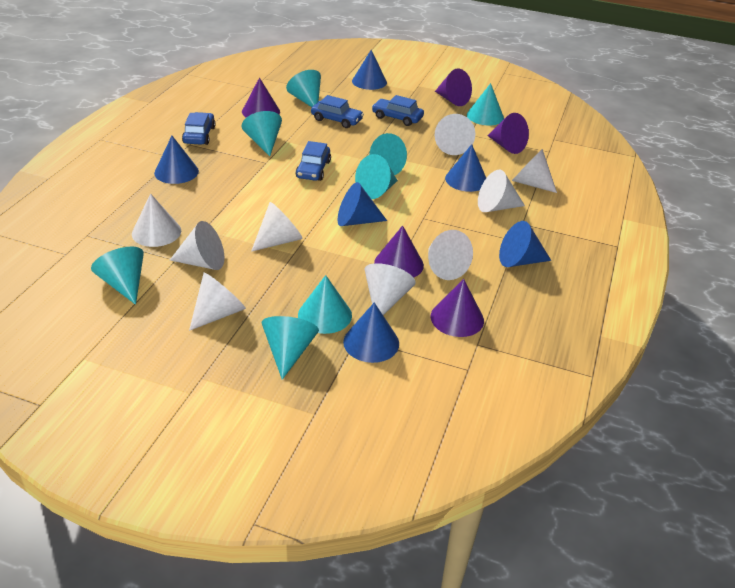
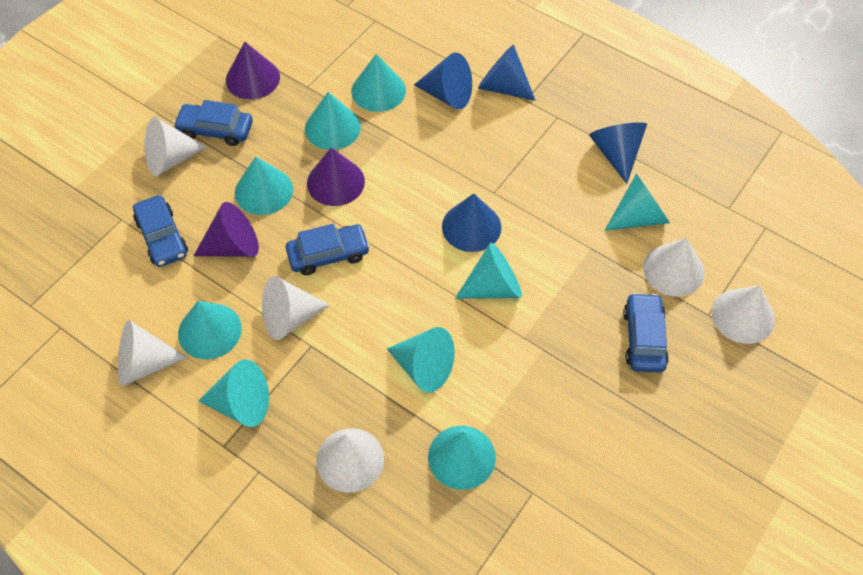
blue cone: [154,136,199,184] [338,182,387,226] [343,302,399,363] [352,50,387,90] [445,144,486,192] [499,221,551,267] = 6 -> [414,53,472,110] [442,193,501,252] [478,45,536,101] [589,122,647,184] = 4
purple cone: [242,78,280,118] [374,225,424,277] [431,279,484,337] [435,69,472,106] [487,113,529,154] = 5 -> [194,202,259,257] [226,42,280,99] [307,148,365,206] = 3
turquoise cone: [91,247,144,305] [242,111,282,156] [261,316,319,380] [286,70,321,107] [298,275,352,334] [355,154,398,199] [369,133,407,175] [467,83,504,126] = 8 -> [178,301,242,360] [198,360,269,427] [235,157,293,215] [305,92,361,150] [351,54,406,112] [387,327,455,393] [428,426,496,490] [455,243,522,299] [605,174,670,231] = 9
white cone: [132,193,181,247] [170,221,224,270] [189,273,246,331] [251,202,303,252] [364,263,416,315] [428,230,473,280] [435,114,475,155] [478,170,525,212] [512,149,557,193] = 9 -> [118,320,188,386] [145,117,207,176] [262,276,330,340] [316,428,384,493] [643,238,705,297] [712,285,775,344] = 6

